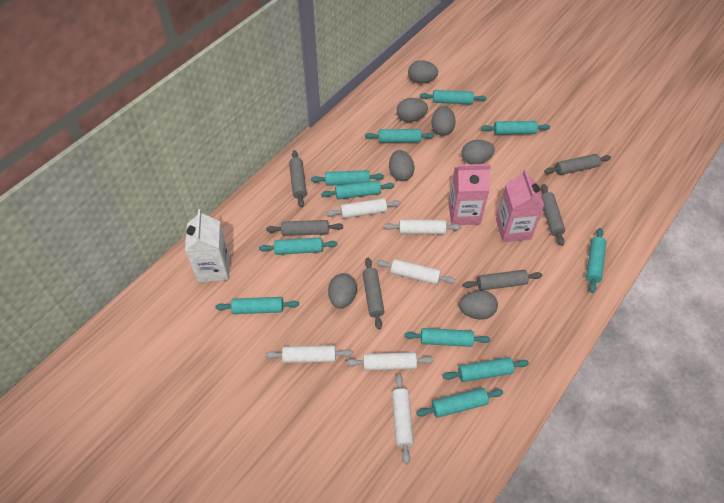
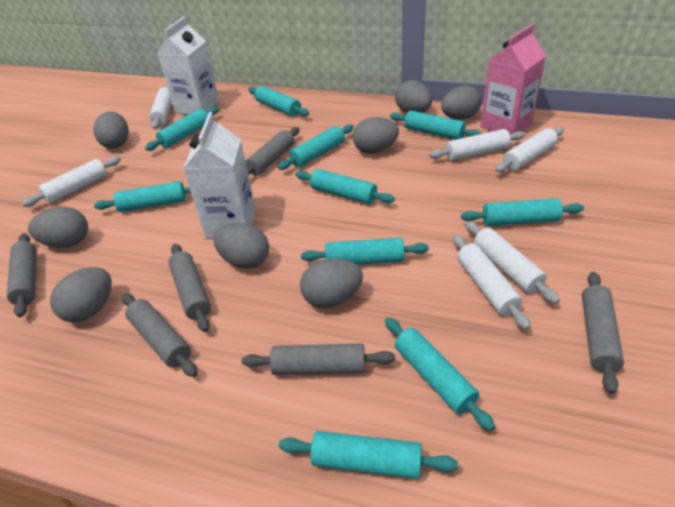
grey egg: [328,273,357,309] [389,150,414,181] [397,98,428,122] [408,60,438,84] [431,106,456,136] [459,291,498,320] [462,140,495,164] = 7 -> [28,207,88,248] [50,267,112,323] [93,111,129,149] [214,223,269,269] [300,258,363,308] [353,117,399,154] [395,80,432,113] [441,85,482,120] = 8
pink carton: [448,164,491,225] [496,169,544,242] = 2 -> [480,24,546,135] = 1
turquoise rolling pin: [215,297,299,314] [259,237,338,255] [311,170,384,186] [321,180,394,199] [365,129,434,142] [404,328,490,347] [416,388,503,418] [420,90,487,104] [443,357,529,382] [481,121,550,135] [586,228,606,293] = 11 -> [94,181,191,212] [145,107,219,151] [248,86,309,116] [278,124,354,170] [279,431,458,479] [296,169,395,204] [301,238,429,265] [385,317,495,431] [390,111,482,140] [461,198,584,226] = 10
white carton: [185,209,230,282] = 1 -> [157,17,219,115] [183,112,256,238] = 2

